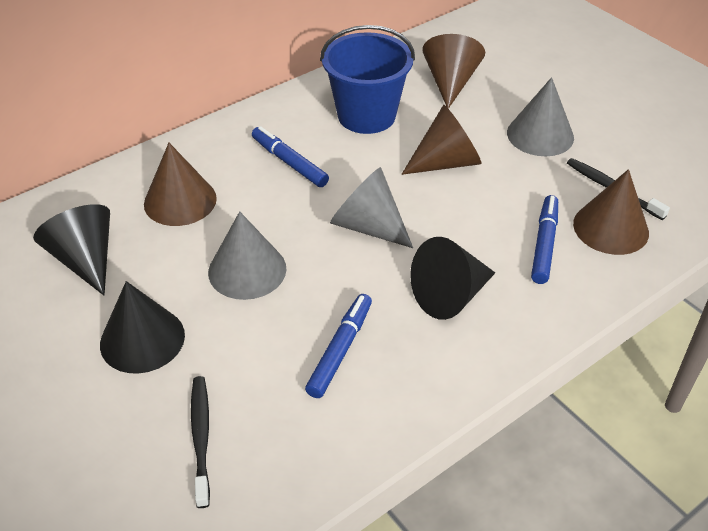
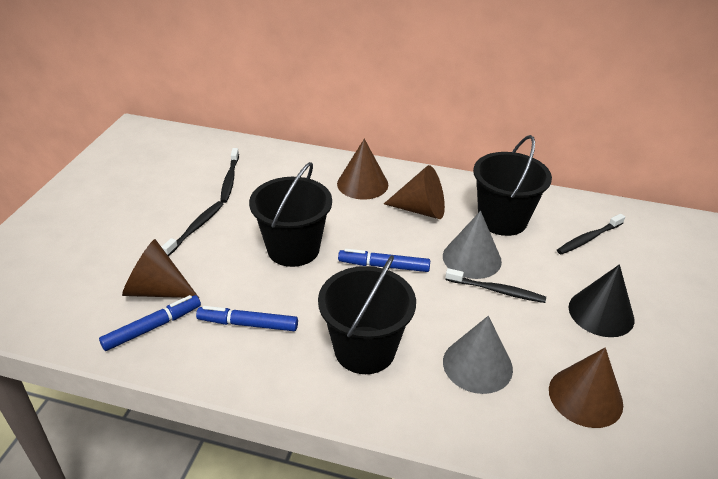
black bucket: none = 0 -> [249,162,332,267] [318,255,416,374] [473,135,552,236] = 3
black cone: [33,204,110,295] [100,281,185,373] [410,237,495,320] = 3 -> [568,264,635,337] = 1
black toothbrush: [191,376,210,508] [567,158,670,220] = 2 -> [162,201,223,256] [220,148,239,203] [445,268,546,303] [557,214,625,255] = 4
blue bucket: [320,25,415,134] = 1 -> none = 0
grey cone: [208,211,286,300] [330,167,413,248] [507,77,574,156] = 3 -> [443,211,502,279] [443,316,513,394] = 2

